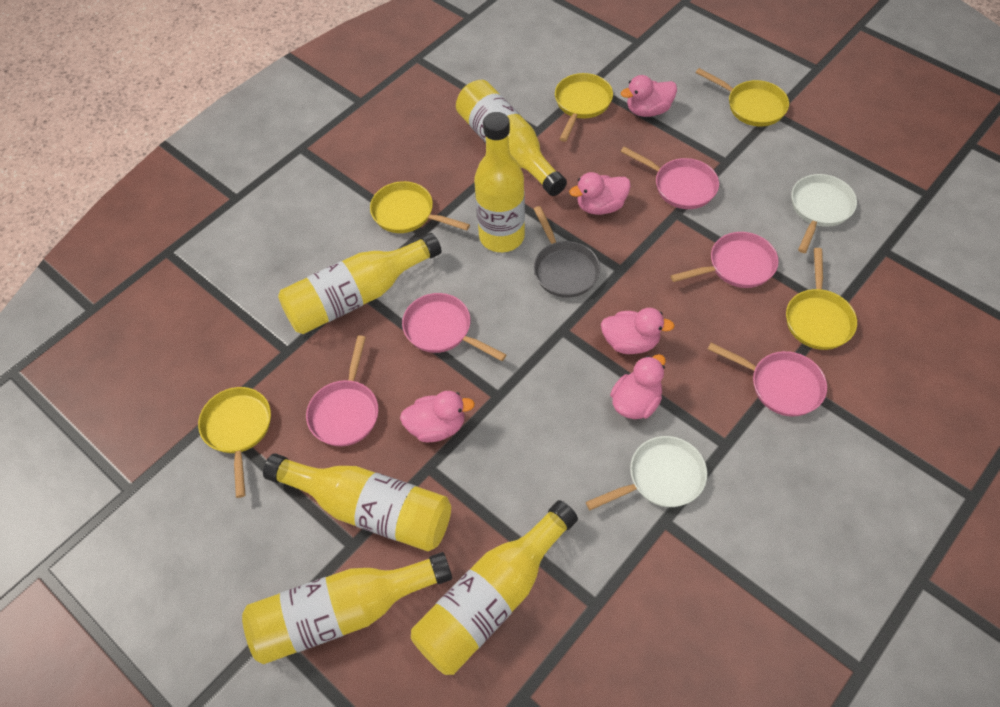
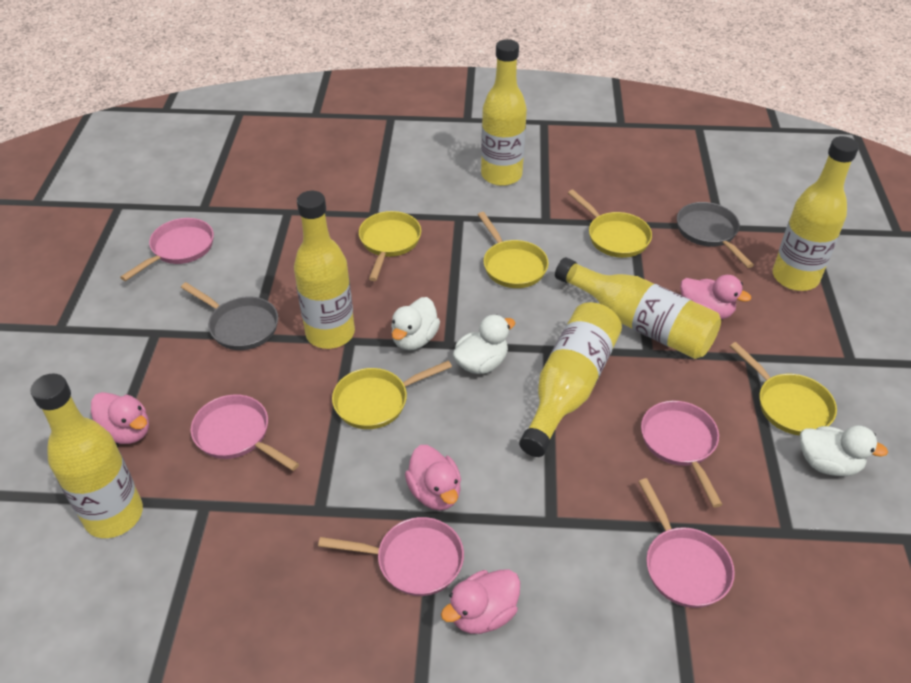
grey pan: [534,206,600,298] = 1 -> [181,282,278,350] [677,202,754,268] = 2
pink duck: [400,391,475,442] [569,172,631,215] [601,308,675,354] [610,354,666,419] [621,75,677,117] = 5 -> [91,392,149,444] [405,445,461,511] [441,569,520,634] [680,275,751,319] = 4
white duck: none = 0 -> [391,297,440,350] [453,315,515,374] [800,425,888,476] = 3
white pan: [586,436,707,510] [791,174,857,253] = 2 -> none = 0

